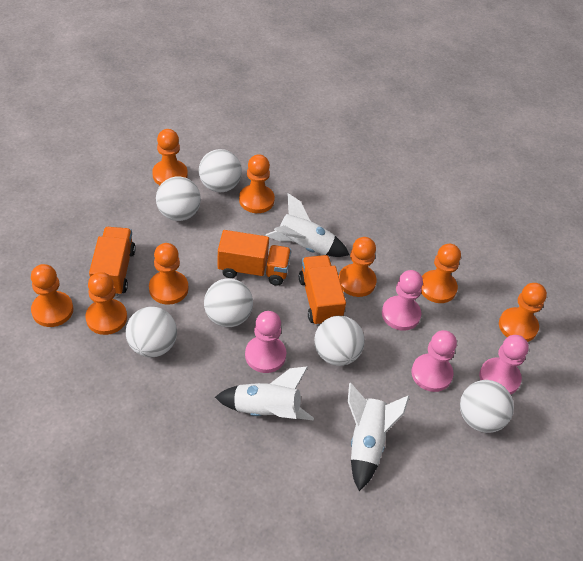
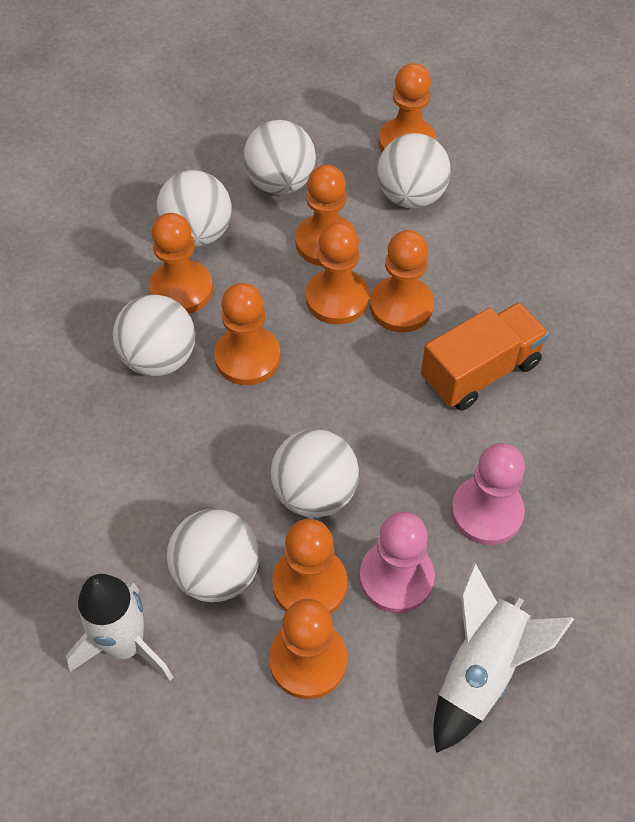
orange truck: [89,227,136,296] [218,230,291,286] [299,255,346,326] = 3 -> [421,302,549,411] = 1
pink pawn: [245,311,286,373] [382,270,423,331] [411,330,457,392] [479,335,529,395] = 4 -> [359,512,435,613] [451,443,525,545] = 2
white rocket: [215,366,314,421] [265,193,350,257] [348,383,410,491] = 3 -> [66,574,173,681] [433,563,574,753] = 2

